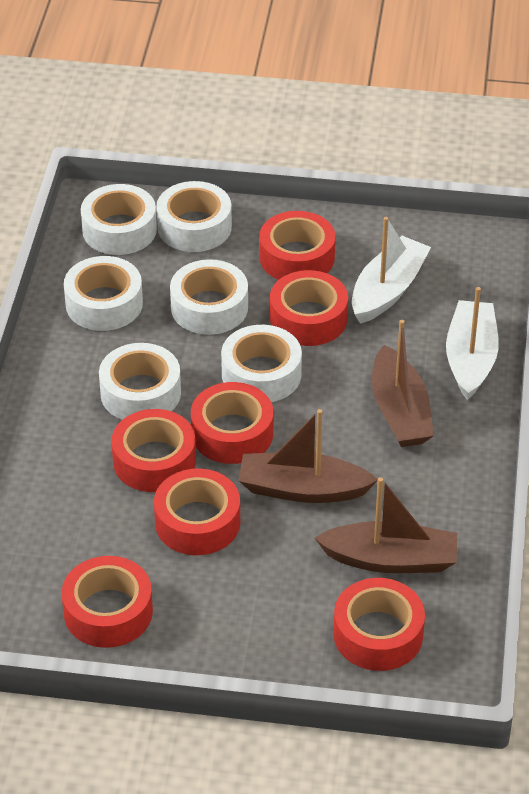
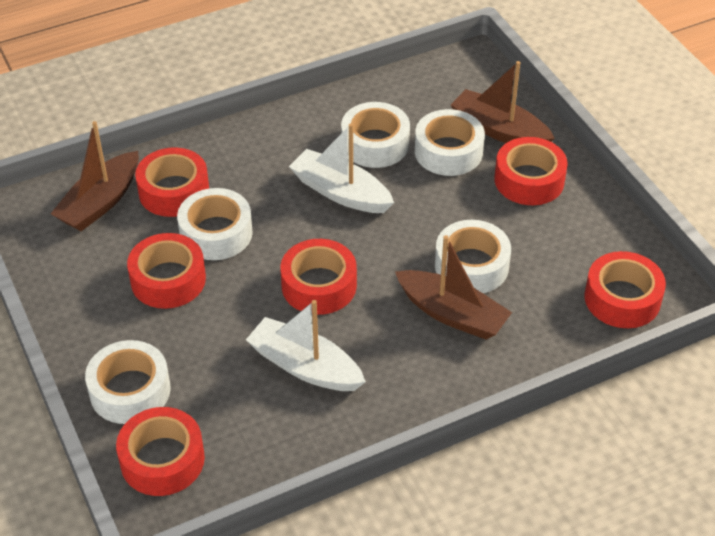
red tape: [62,556,153,648] [111,409,196,492] [154,468,240,555] [191,382,273,464] [259,211,335,280] [270,270,348,346] [334,578,425,671] = 7 -> [116,407,205,496] [127,233,206,309] [135,147,209,217] [280,239,357,315] [494,137,568,205] [584,251,666,328] = 6
white tape: [64,256,143,331] [81,184,157,255] [99,343,181,420] [156,181,232,252] [170,259,248,335] [221,325,302,402] = 6 -> [85,340,171,424] [177,188,253,260] [341,102,410,168] [415,109,485,176] [435,220,511,293] = 5

